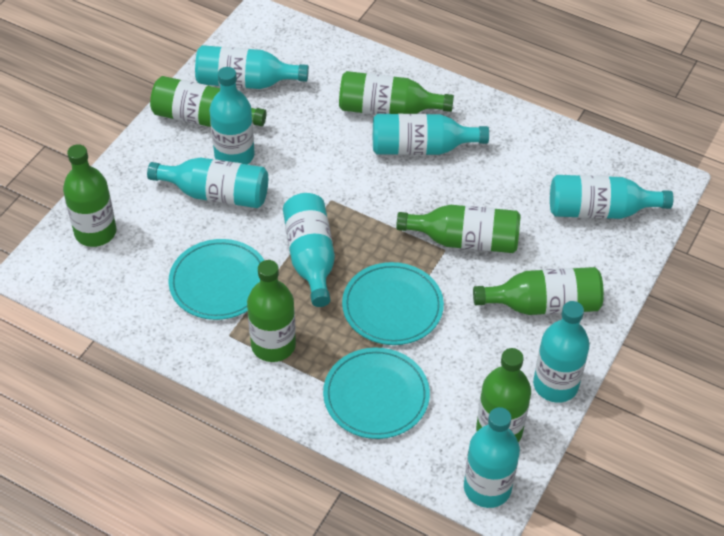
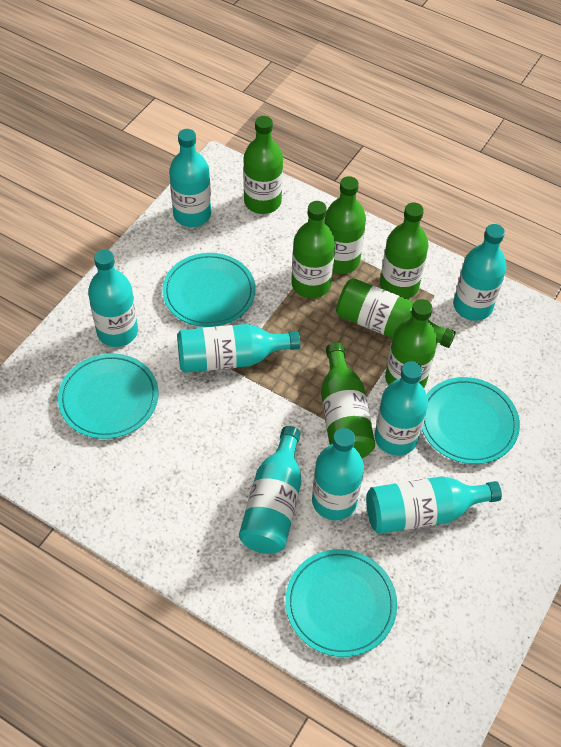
turquoise plate: [168,239,265,320] [323,348,430,439] [342,262,444,345] = 3 -> [58,353,158,439] [162,253,256,327] [285,549,397,657] [422,377,520,464] = 4

